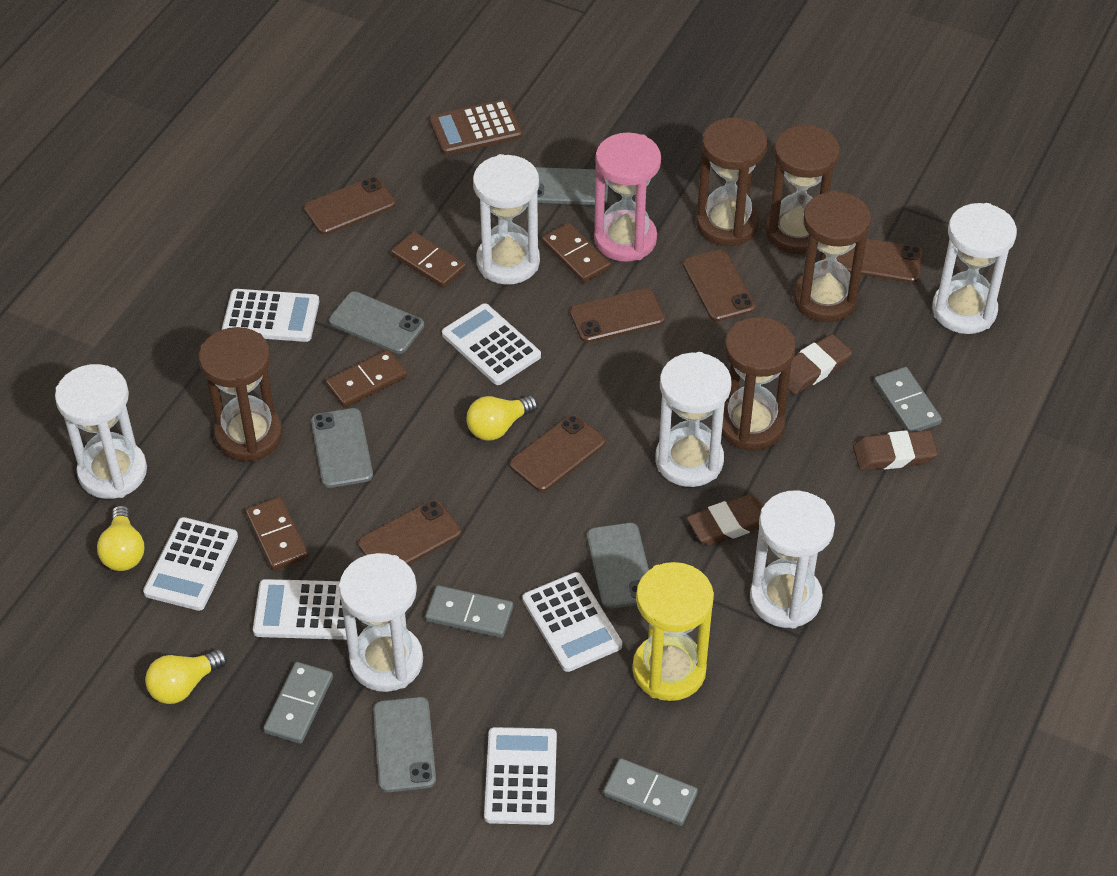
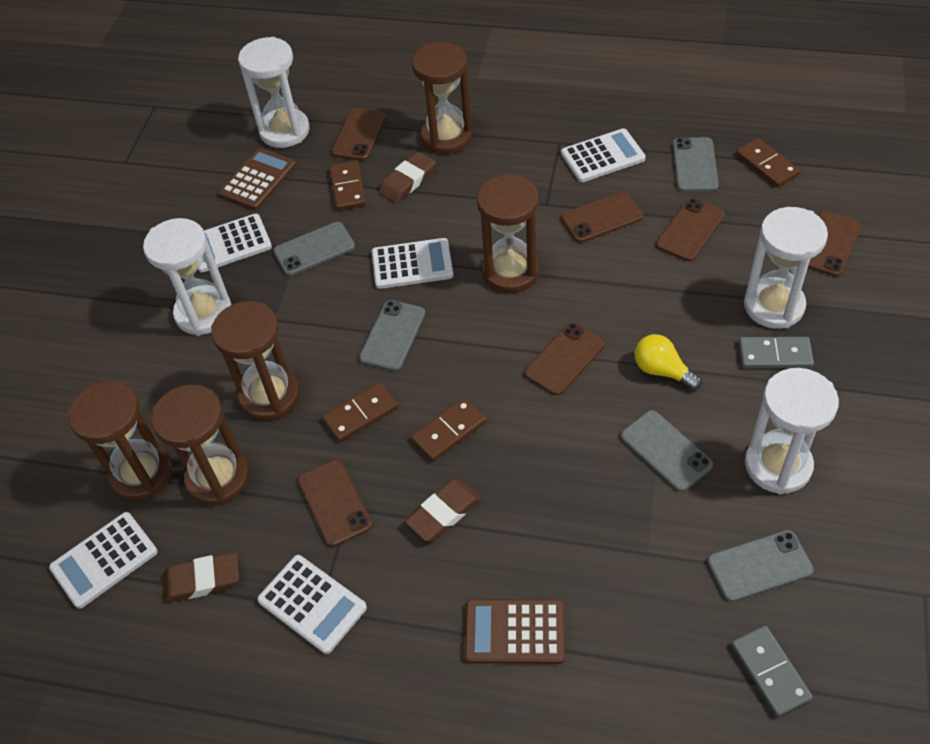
brown calculator: [429,99,522,155] = 1 -> [218,148,296,210] [464,599,565,664] = 2
grey domino: [263,662,333,744] [425,585,513,638] [603,758,698,826] [874,367,942,432] = 4 -> [731,626,813,717] [739,337,814,368] = 2
pink hourglass: [594,132,661,262] = 1 -> none = 0
white calculator: [143,517,238,611] [222,289,319,342] [253,579,347,640] [442,303,541,385] [484,727,557,825] [522,572,622,672] = 6 -> [49,512,158,609] [198,214,272,273] [257,555,367,654] [372,238,454,289] [561,128,646,182] = 5
white hourglass: [55,364,147,499] [339,553,423,692] [473,154,540,285] [656,352,731,487] [750,490,835,628] [932,203,1017,334] = 6 -> [143,218,231,336] [238,37,310,148] [744,207,828,329] [745,368,839,494] = 4
yellow hourglass: [632,562,714,701] = 1 -> none = 0
yellow light bulb: [97,505,144,571] [145,649,227,704] [466,396,538,441] = 3 -> [635,334,702,390] = 1

